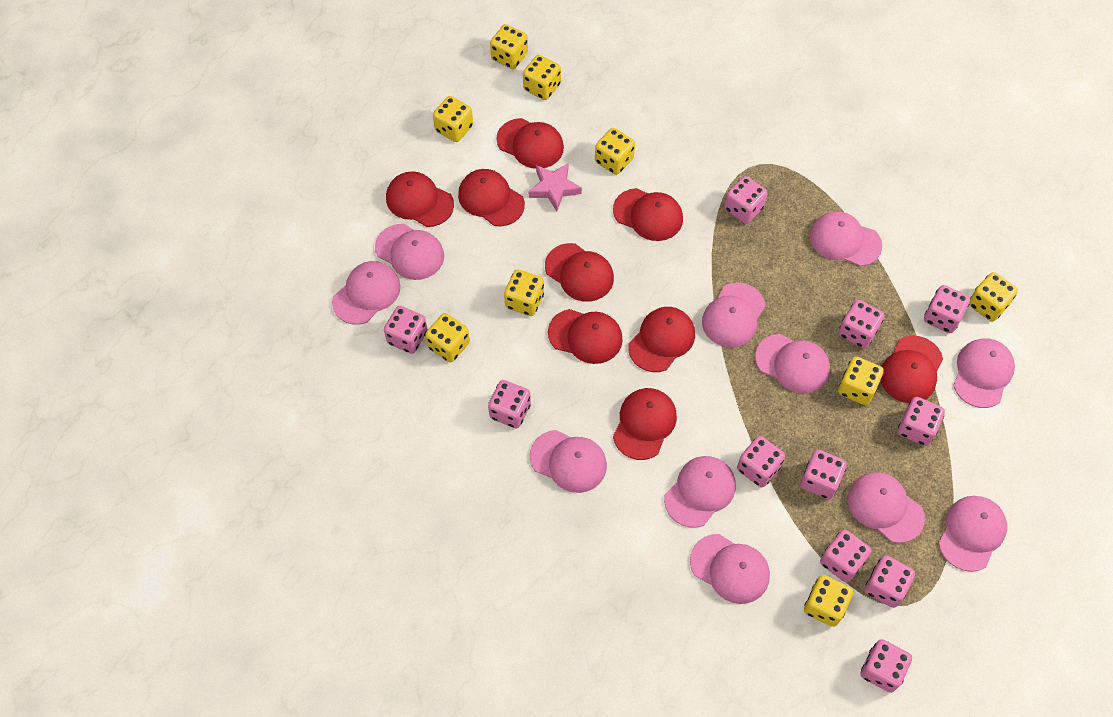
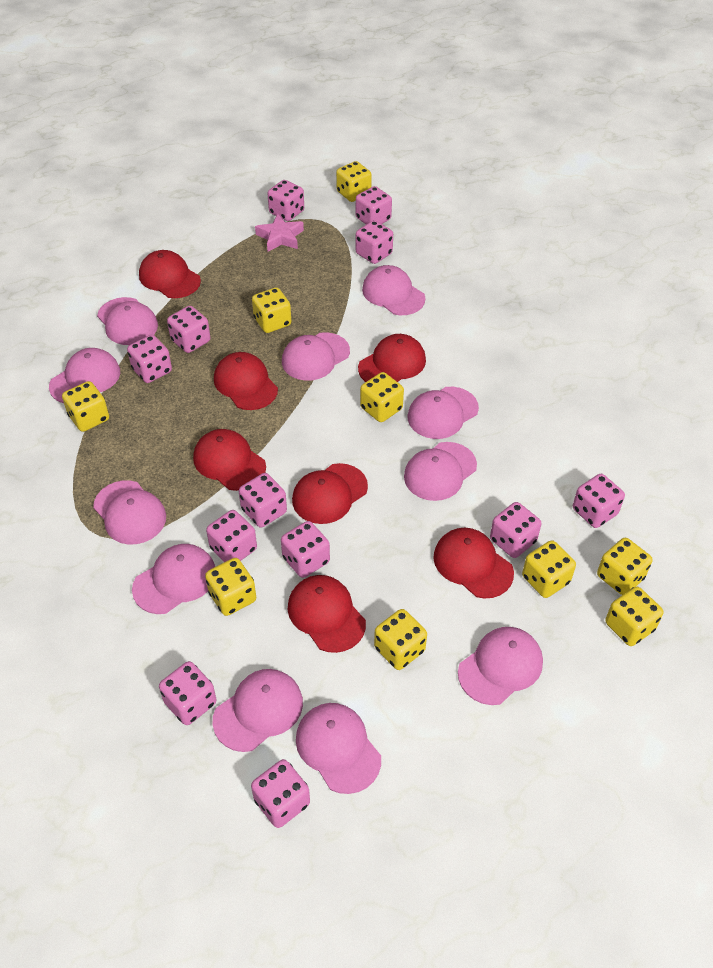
pink dice: [384,306,428,354] [488,380,531,428] [724,176,768,224] [737,436,785,487] [800,449,847,499] [820,530,871,583] [838,300,884,349] [860,639,912,693] [864,555,915,608] [898,397,945,446] [924,285,970,333] = 11 -> [127,335,172,383] [159,661,217,725] [167,306,210,353] [206,510,257,562] [239,473,287,528] [251,759,310,828] [268,180,304,221] [281,521,330,578] [356,186,392,224] [356,220,393,264] [490,502,541,558] [573,474,625,528] = 12
red cap: [386,171,454,227] [458,169,525,226] [496,118,564,169] [545,243,614,302] [548,309,623,364] [613,188,683,241] [613,388,677,460] [628,307,695,372] [880,336,943,403] = 9 -> [139,250,201,298] [193,429,266,491] [214,352,278,410] [288,575,366,653] [292,463,368,524] [358,334,426,382] [433,528,514,599] = 7

